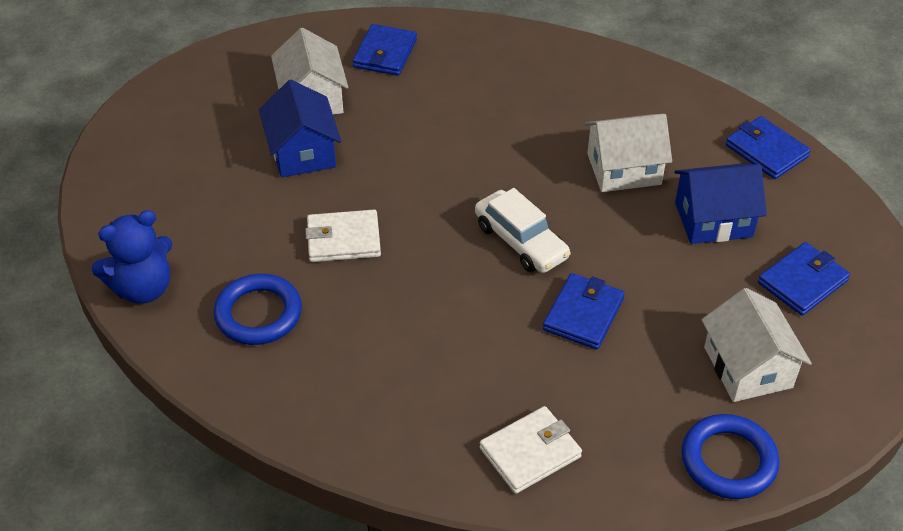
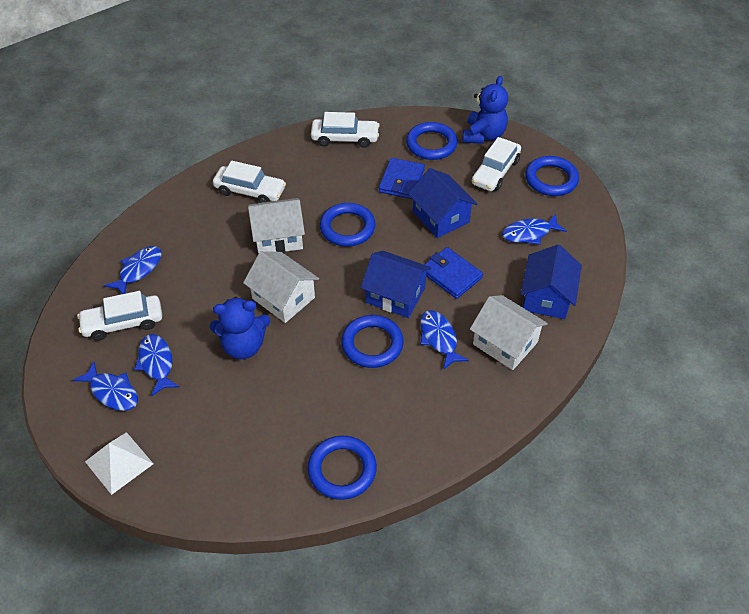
blue fish: none = 0 -> [73,361,138,411] [104,246,162,294] [134,334,180,396] [420,310,469,370] [502,214,567,245] = 5
blue house: [259,80,341,178] [674,163,767,244] = 2 -> [361,251,431,318] [408,168,477,238] [521,244,582,319] = 3
blue ring: [214,274,302,345] [682,414,779,499] = 2 -> [308,436,377,500] [320,203,376,247] [341,315,404,368] [406,122,458,160] [525,156,579,196] = 5
blue teddy bear: [91,210,172,304] = 1 -> [210,297,270,359] [463,76,508,144] = 2
blue wallet: [353,24,417,76] [543,273,625,350] [726,116,811,179] [758,242,850,316] = 4 -> [379,158,425,199] [424,247,483,299] = 2
white car: [475,188,571,273] = 1 -> [77,291,162,341] [213,161,286,203] [311,112,380,148] [472,137,521,191] = 4
white pyramid: none = 0 -> [85,432,153,495] = 1
white wallet: [305,210,381,262] [480,406,582,494] = 2 -> none = 0

